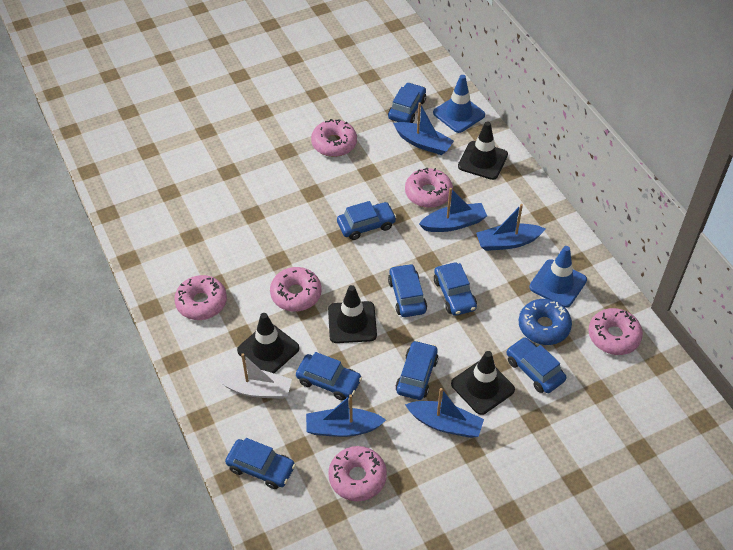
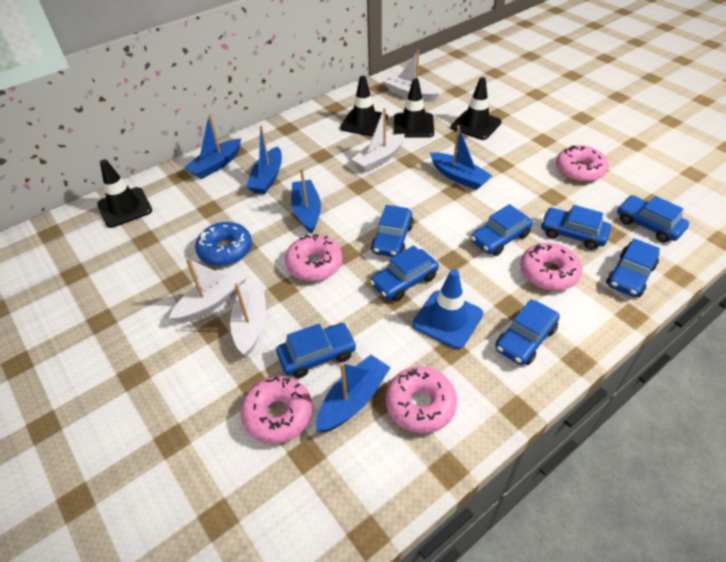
blue traffic cone: [433,75,485,133] [529,246,587,308] = 2 -> [412,269,483,349] = 1
pink donut: [174,275,227,320] [270,267,322,311] [311,119,357,157] [328,446,387,501] [405,168,453,208] [589,308,643,355] = 6 -> [240,376,313,444] [285,234,343,281] [386,367,457,433] [520,243,582,291] [556,145,608,182] = 5
white boat: [215,353,292,399] = 1 -> [169,258,248,323] [230,283,266,356] [352,108,405,172] [384,50,440,102] = 4

